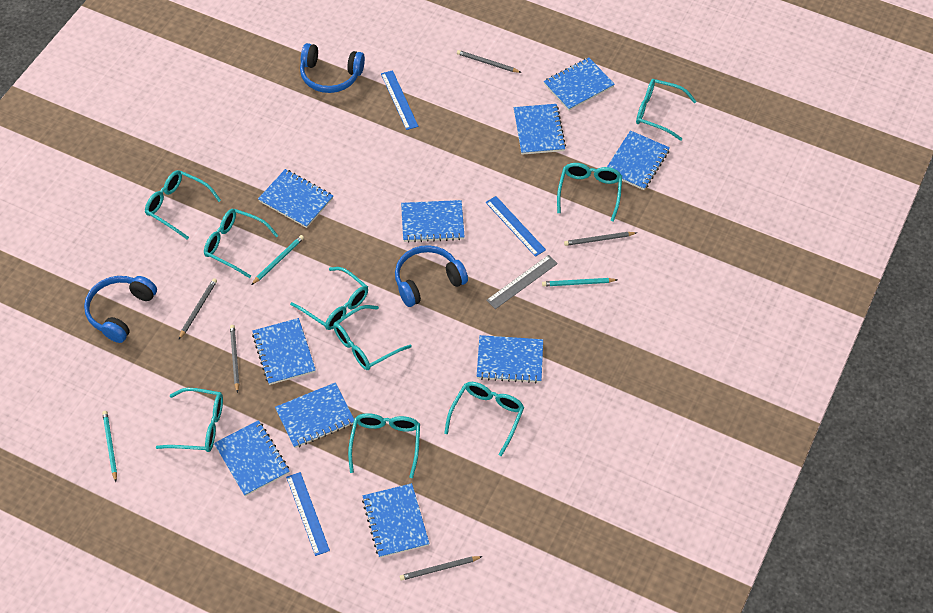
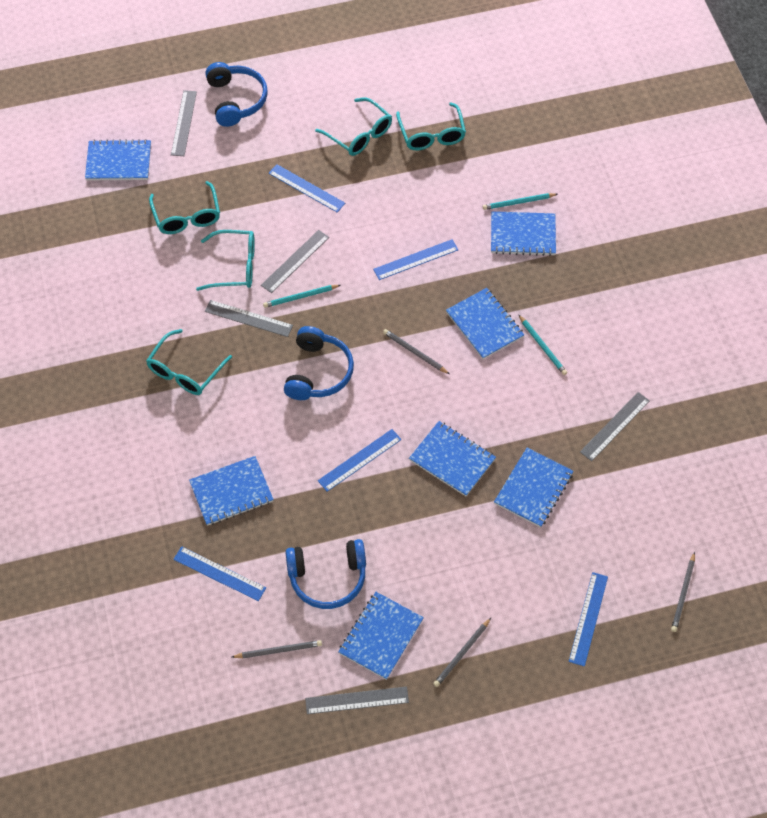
blue notebook: [214,420,290,496] [252,318,316,385] [258,169,333,228] [275,382,354,448] [362,483,430,558] [401,200,465,243] [477,335,543,383] [514,104,566,155] [543,58,615,111] [607,130,670,190] = 10 -> [85,139,151,180] [189,456,274,526] [338,592,424,680] [409,421,496,496] [446,288,524,359] [491,211,556,256] [494,448,573,528] = 7
blue ruler: [286,472,330,556] [381,70,418,130] [486,196,546,257] = 3 -> [173,546,266,601] [269,164,345,213] [318,429,402,492] [373,239,458,280] [569,572,608,667] = 5
grey pencil: [179,278,217,339] [230,325,239,393] [400,556,483,581] [457,50,522,73] [564,232,637,246] = 5 -> [232,640,322,658] [383,329,449,374] [433,618,491,687] [671,552,695,632] = 4
grey ruler: [486,255,558,309] = 1 -> [171,90,197,156] [205,300,293,337] [261,230,329,293] [305,687,409,714] [580,392,650,461] = 5
turquoise glasses: [145,170,221,240] [156,388,223,452] [204,209,278,278] [290,267,368,330] [333,305,412,370] [348,413,420,478] [444,382,524,457] [557,163,622,222] [636,79,697,141] = 9 -> [146,329,232,395] [149,181,220,234] [196,230,255,291] [315,97,392,156] [396,102,466,151] = 5

